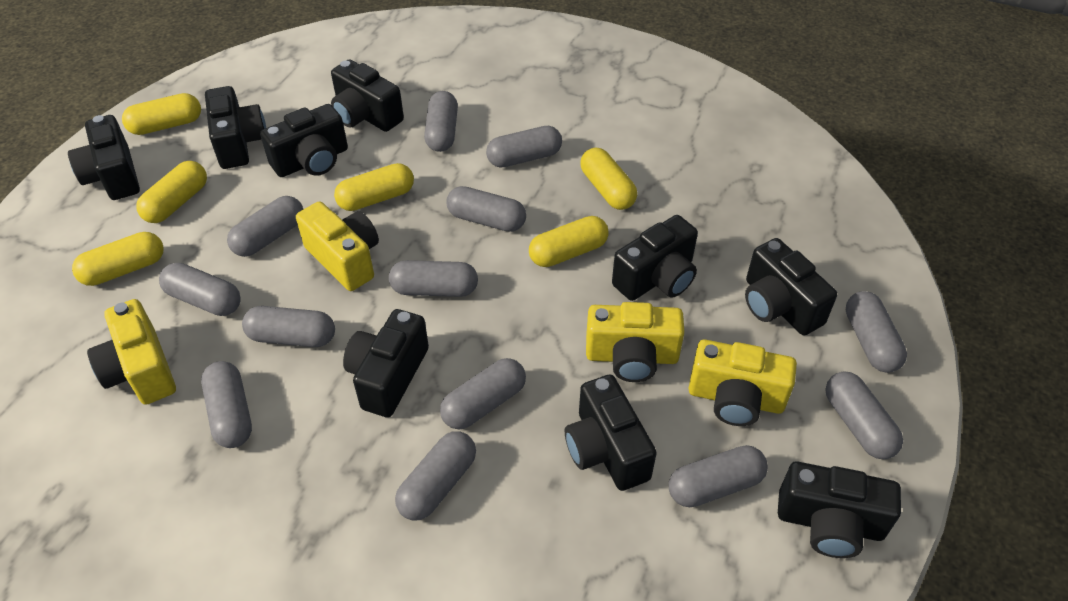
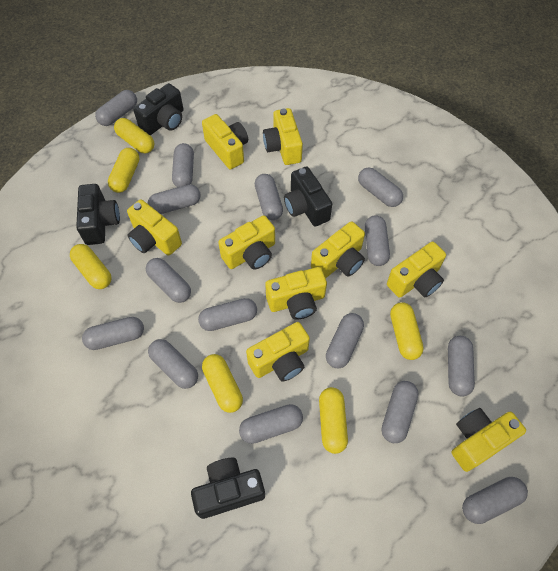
black camera: [68,115,140,200] [205,86,266,169] [260,104,348,177] [331,59,404,132] [343,309,429,418] [565,375,657,491] [612,215,698,301] [745,238,837,335] [778,461,901,558] = 9 -> [76,184,120,245] [133,83,183,135] [191,458,265,519] [284,166,332,226] = 4
grey capsule: [159,263,241,316] [201,361,252,448] [227,196,303,257] [242,306,335,347] [389,260,478,297] [395,431,476,521] [424,91,458,152] [440,358,526,429] [446,186,526,232] [486,126,562,168] [669,445,768,507] [825,372,903,459] [846,291,907,373] = 13 -> [82,317,144,350] [95,90,137,126] [146,258,191,303] [147,184,201,214] [148,339,198,389] [172,143,194,187] [198,298,257,331] [239,404,303,444] [255,174,283,220] [326,313,364,369] [358,167,403,207] [365,215,390,266] [382,381,418,443] [448,336,475,396] [462,477,528,524] = 15
yellow camera: [87,299,176,405] [296,201,379,291] [586,302,685,382] [689,339,797,426] = 4 -> [127,199,182,256] [202,114,248,169] [218,215,275,270] [246,322,310,382] [263,108,303,165] [265,267,327,320] [311,221,365,278] [387,242,446,298] [452,408,526,472] = 9

